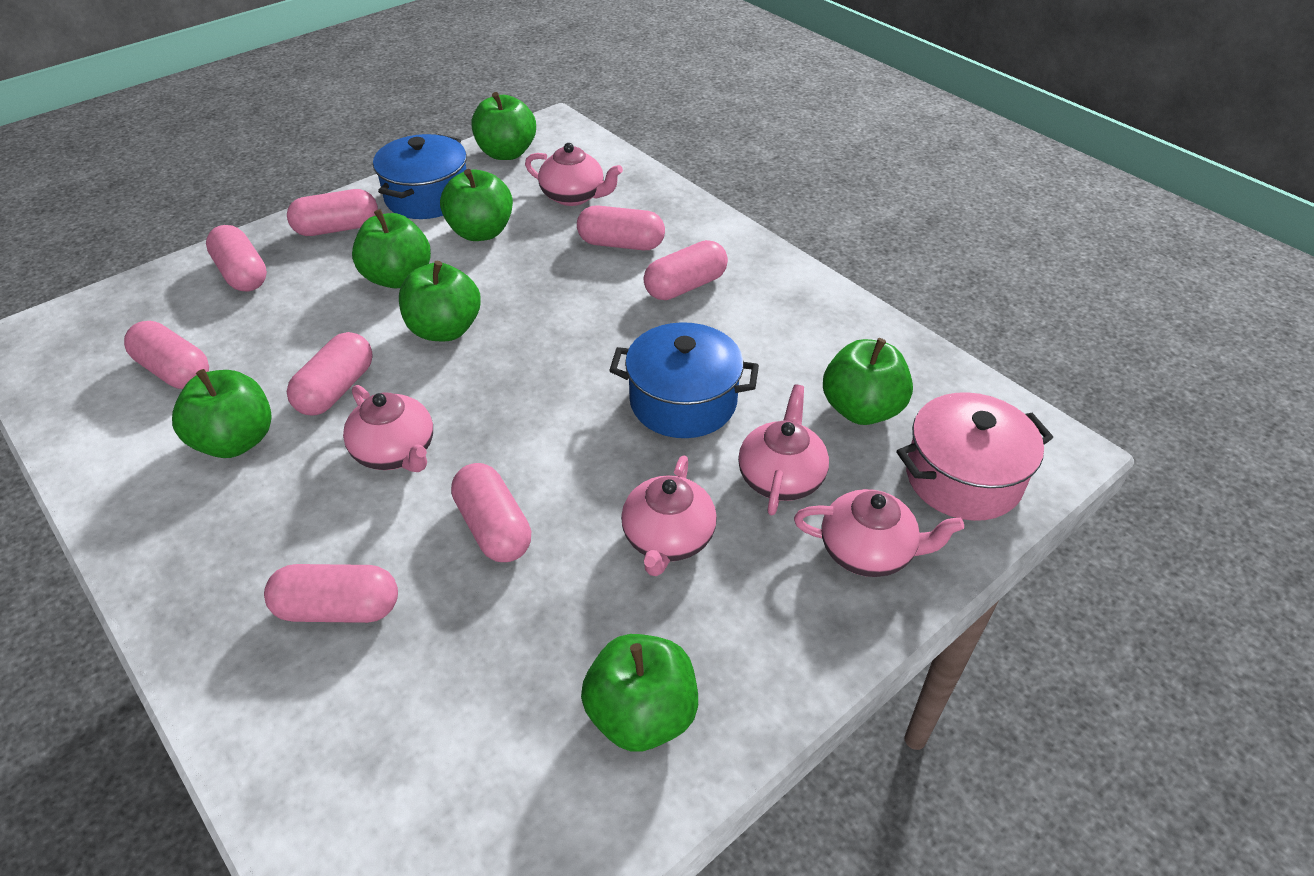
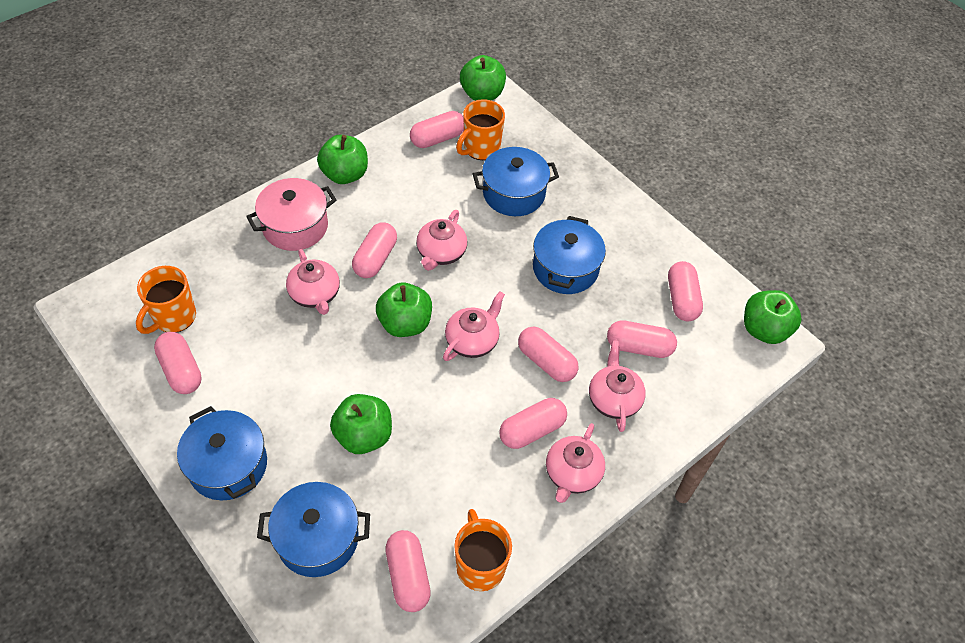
blue pot: [373,134,467,219] [609,322,759,438] = 2 -> [177,406,267,500] [257,482,370,577] [473,147,559,216] [533,216,606,294] = 4
green apple: [172,369,272,458] [352,209,431,288] [399,261,481,341] [440,169,513,241] [472,92,536,160] [581,634,698,752] [823,338,913,425] = 7 -> [317,135,368,184] [330,394,392,454] [376,283,432,337] [460,55,506,101] [744,290,802,344] = 5
orange mug: none = 0 -> [136,266,196,334] [454,509,512,591] [456,99,505,160] = 3

